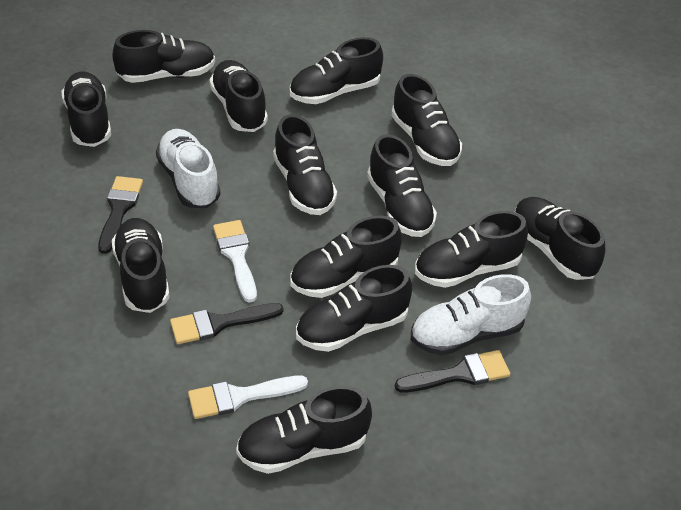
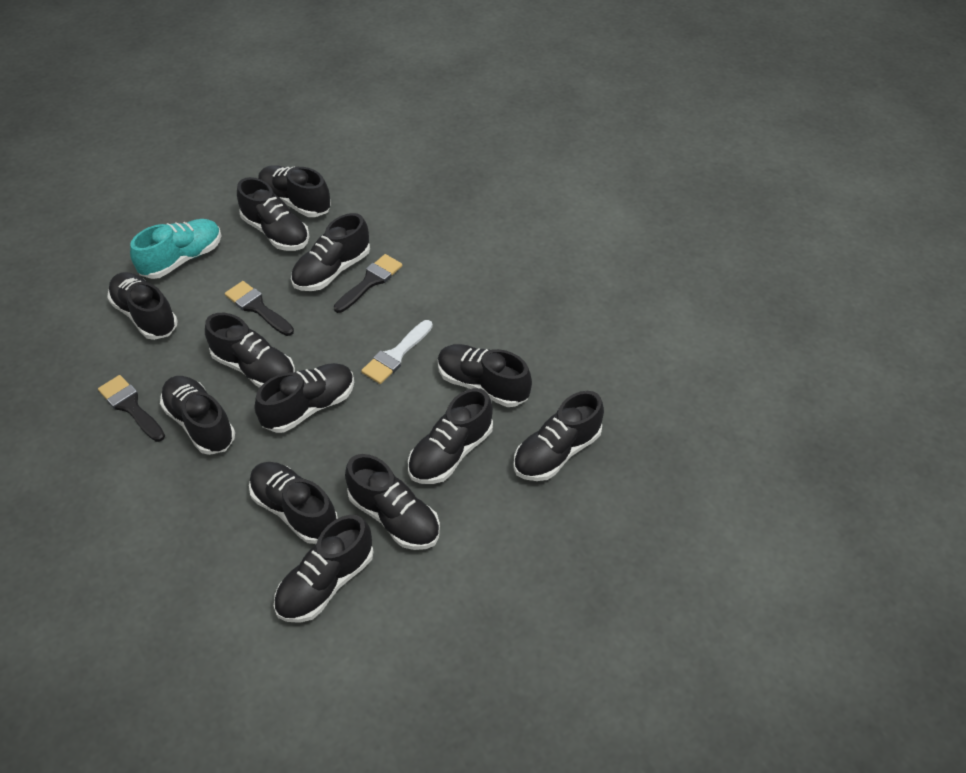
turquoise shoe: none = 0 -> [130,219,222,279] = 1
white brush: [188,376,308,419] [213,220,257,303] = 2 -> [361,320,433,384] = 1
white shoe: [156,129,220,208] [411,274,531,355] = 2 -> none = 0

